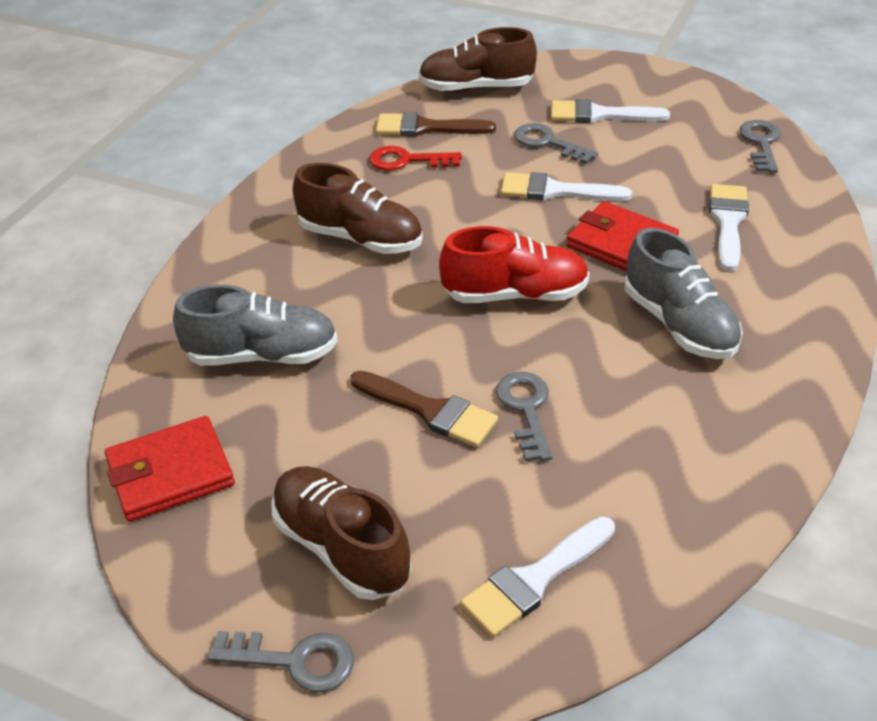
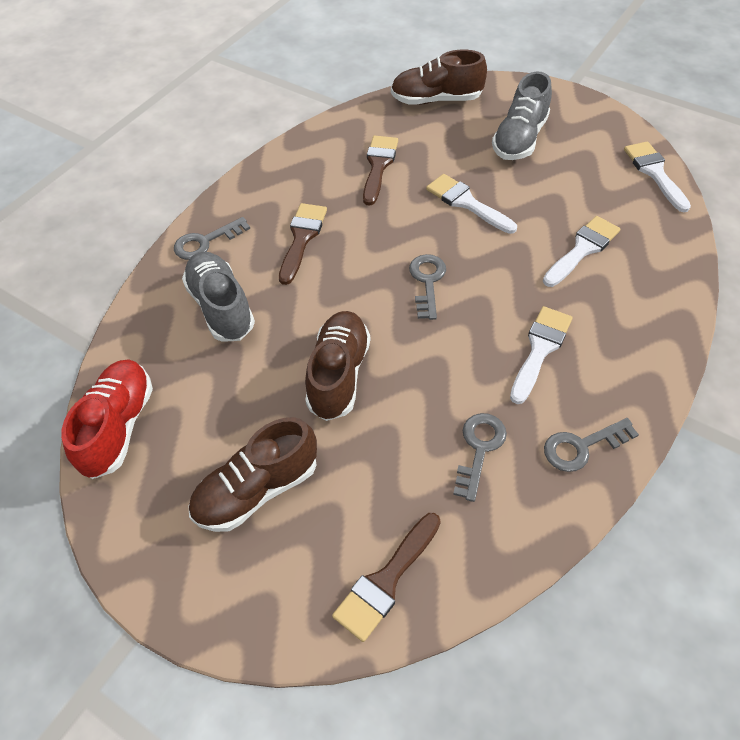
brown brush: [351,371,498,447] [376,112,496,136] = 2 -> [279,203,327,285] [332,513,441,642] [363,136,398,206] = 3
red key: [369,146,462,171] = 1 -> none = 0
red wallet: [105,416,235,522] [566,201,679,271] = 2 -> none = 0

